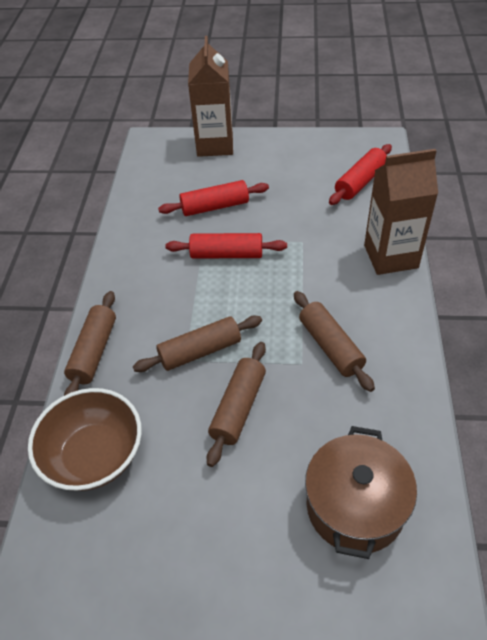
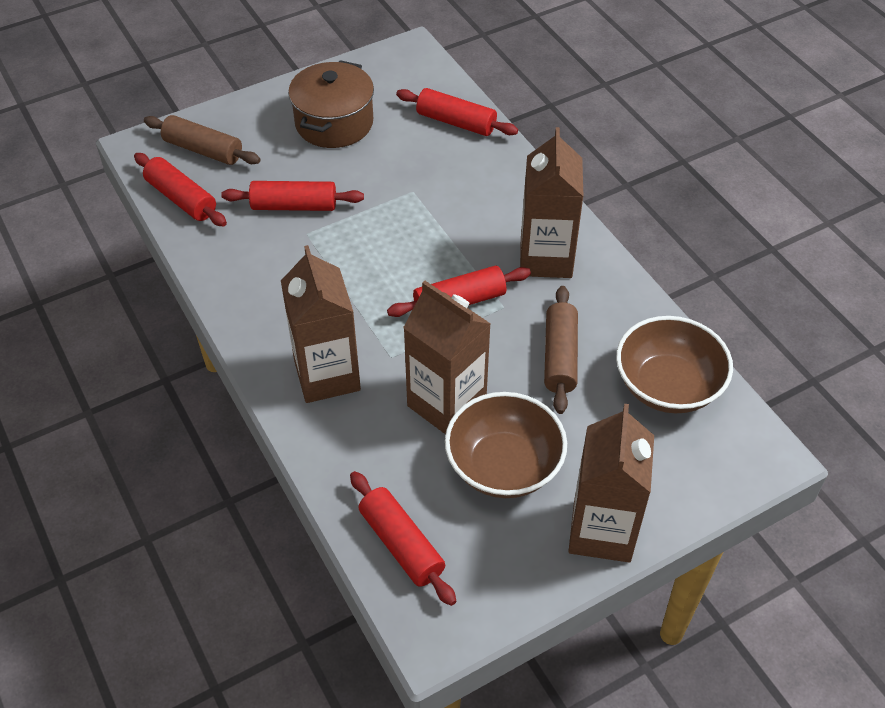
brown bowl: [28,388,142,491] = 1 -> [445,392,567,498] [616,316,733,414] = 2
brown carton: [188,36,233,157] [364,149,438,275] = 2 -> [281,245,361,403] [403,281,491,434] [520,127,584,278] [568,404,654,562] = 4
brown rolling pin: [64,291,116,396] [133,316,262,372] [207,342,266,467] [294,291,375,392] = 4 -> [144,115,261,165] [544,286,578,414] = 2
red rolling pin: [158,180,269,216] [165,233,287,259] [329,144,392,205] = 3 -> [134,153,227,226] [221,181,364,211] [350,471,456,606] [387,265,531,317] [396,88,518,136] = 5

